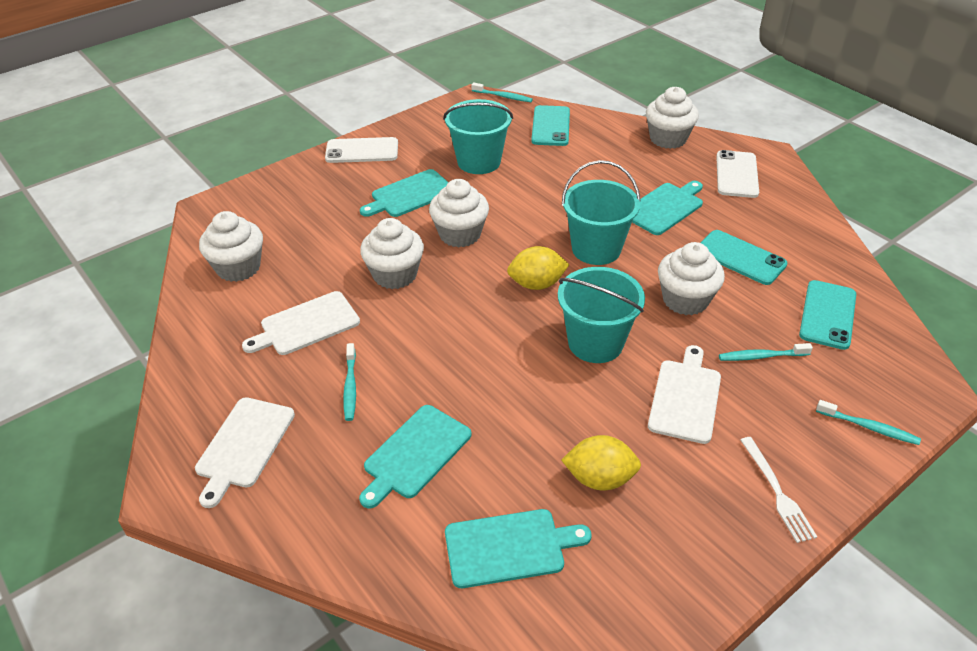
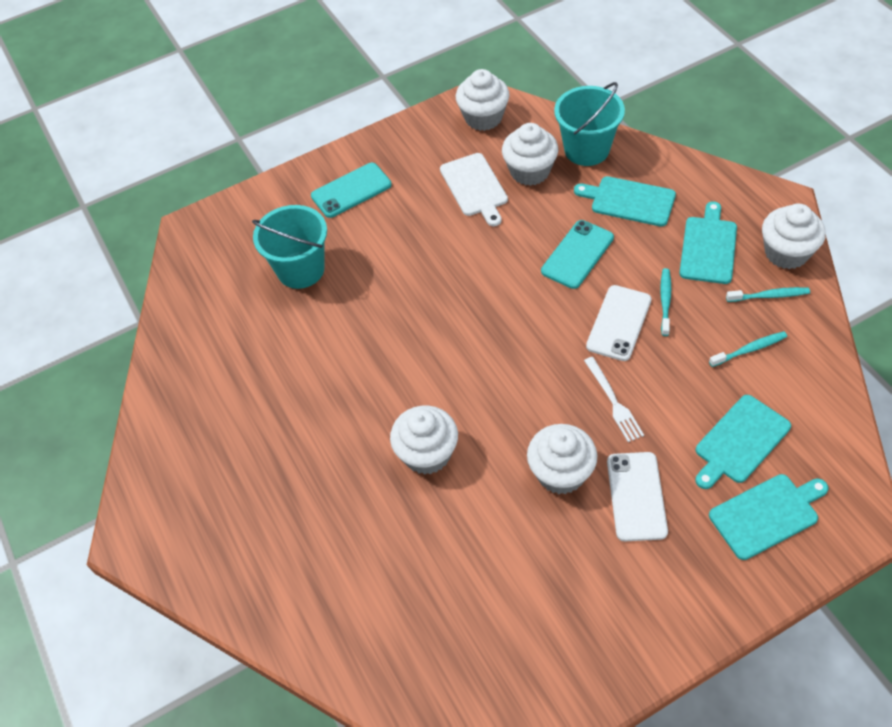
turquoise bucket: [443,99,513,174] [558,267,645,363] [562,160,641,265] = 3 -> [252,205,327,289] [554,82,625,166] = 2
turquoise phone: [531,105,570,146] [700,230,788,285] [799,280,856,350] = 3 -> [311,163,392,218] [541,220,614,289] = 2
turquoise toothbrush: [343,343,356,421] [471,82,533,102] [719,343,813,361] [816,400,921,445] = 4 -> [660,268,671,336] [709,331,787,367] [726,287,810,302] = 3
white cutting board: [195,397,295,508] [242,291,360,355] [648,345,721,444] = 3 -> [440,153,508,226] = 1
yellow lemon: [507,246,569,290] [561,435,641,491] = 2 -> none = 0

